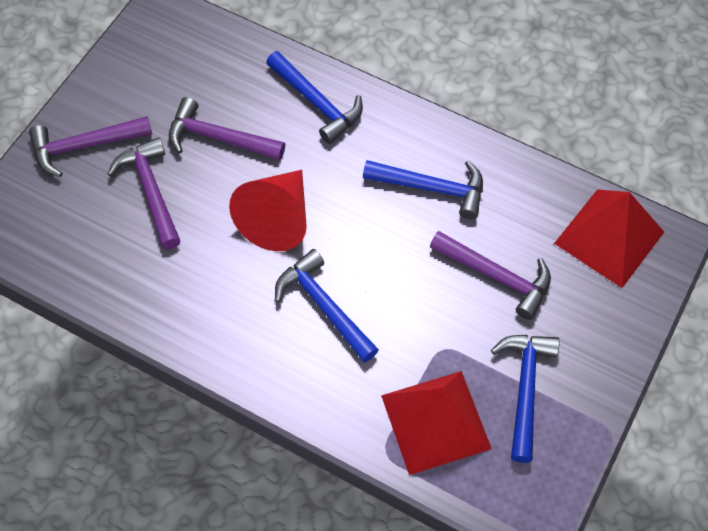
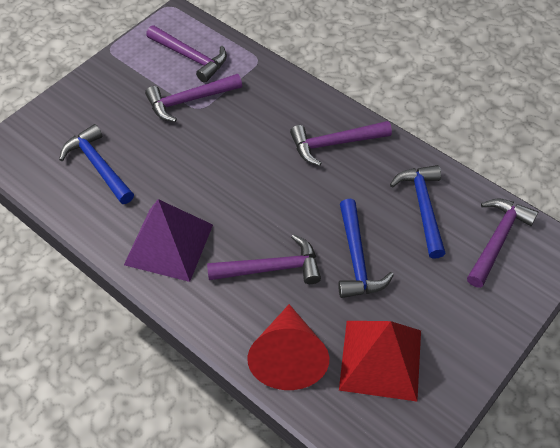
blue hammer: [266,51,363,144] [275,249,379,363] [363,160,483,219] [491,335,560,463] = 4 -> [59,124,134,204] [338,199,394,298] [390,165,446,259] = 3
purple hammer: [29,116,152,177] [108,137,180,249] [169,97,285,160] [430,231,551,320] = 4 -> [145,74,242,122] [146,25,227,83] [207,234,321,284] [290,121,392,166] [467,198,538,288] = 5
purple pyramid: none = 0 -> [124,199,213,282] = 1
red pyramid: [381,371,492,475] [554,189,664,288] = 2 -> [339,321,421,401] = 1

